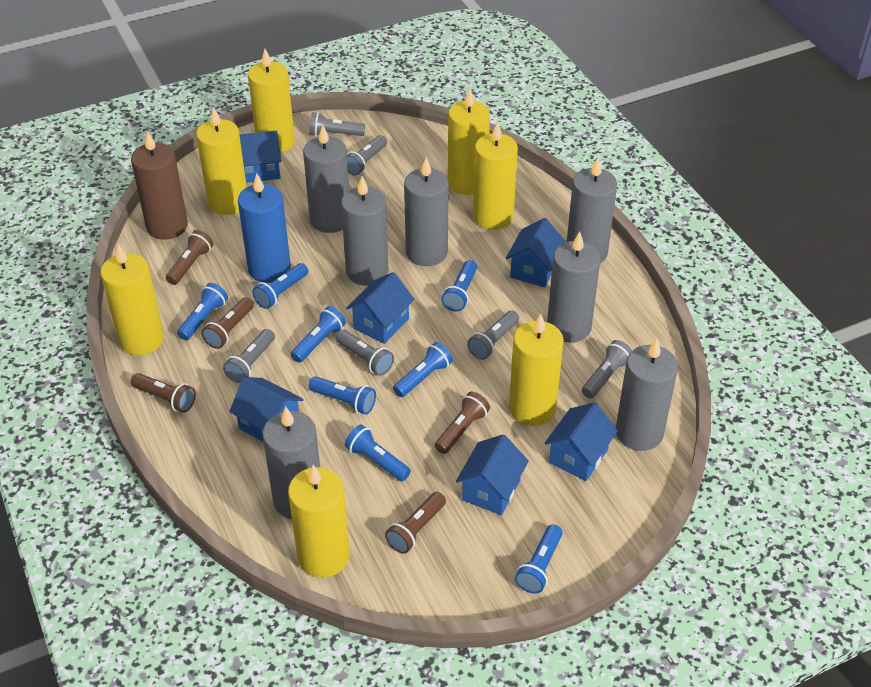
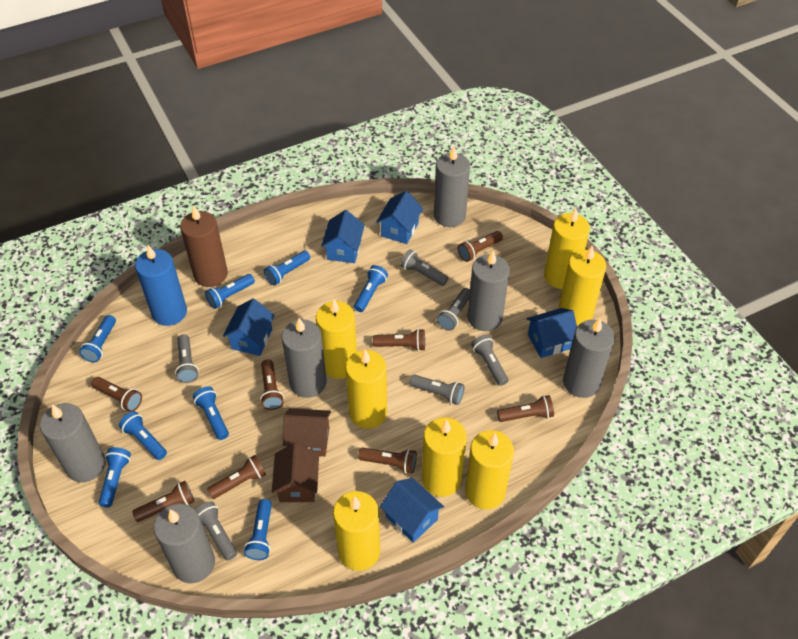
blue house: [229,377,304,441] [240,131,281,183] [346,272,415,344] [456,434,529,515] [506,218,566,287] [545,402,618,481] = 6 -> [223,299,275,356] [321,210,365,263] [376,191,423,244] [380,478,444,543] [526,308,577,358] = 5
brown flashlight: [131,373,196,413] [166,230,213,285] [202,297,254,349] [385,492,446,554] [435,392,490,454] = 5 -> [91,377,142,412] [132,481,194,522] [207,455,266,499] [260,360,284,410] [358,448,417,473] [373,329,425,351] [458,231,503,262] [497,395,554,422] = 8
brown house: none = 0 -> [272,443,319,502] [283,408,331,456] = 2
grey candle: [262,407,320,519] [303,124,349,233] [341,176,389,286] [404,157,449,266] [547,231,600,343] [567,157,617,263] [616,339,678,451] = 7 -> [40,403,106,482] [154,504,215,583] [282,318,327,398] [434,146,470,227] [467,251,510,331] [563,318,615,398] = 6

